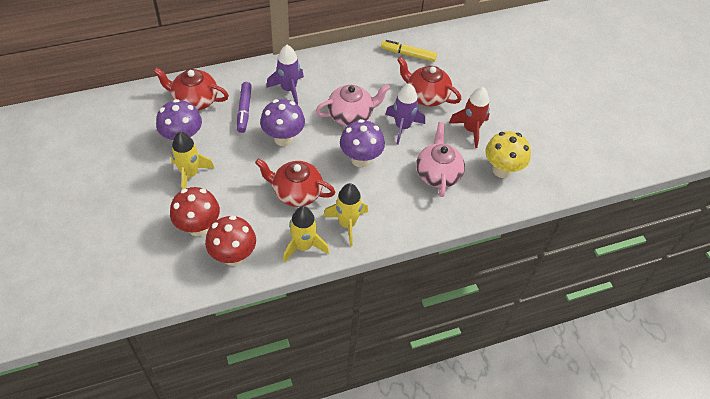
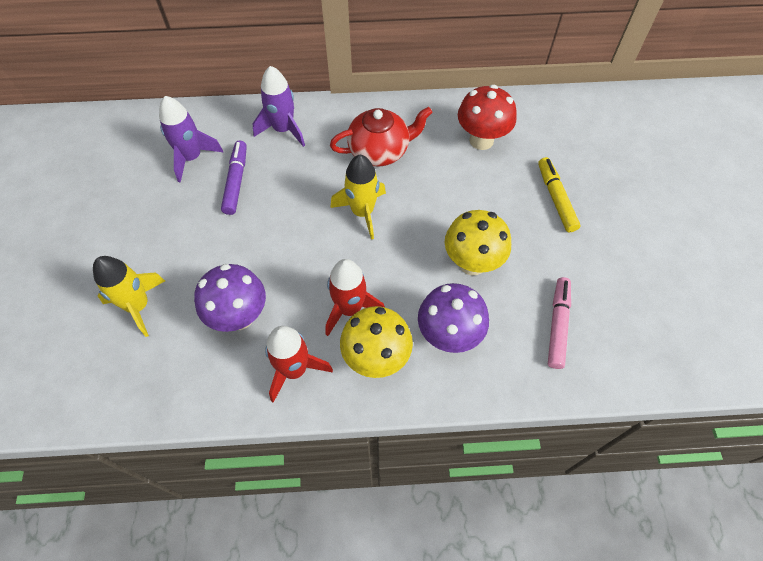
pink marker: none = 0 -> [548,277,571,369] = 1
pink teapot: [316,84,390,126] [416,122,465,197] = 2 -> none = 0
purple mushroom: [156,99,202,140] [260,99,305,146] [340,119,385,168] = 3 -> [194,264,266,332] [418,283,489,353] = 2
red mushroom: [170,187,220,236] [205,216,256,266] = 2 -> [458,85,517,150] = 1
red rocket: [449,87,490,148] = 1 -> [265,326,333,403] [326,259,385,336] = 2
red teapot: [153,68,229,110] [255,158,335,207] [397,57,462,106] = 3 -> [330,107,432,167] = 1
yellow mushroom: [485,131,531,178] = 1 -> [340,306,413,378] [445,210,511,275] = 2
yellow rocket: [171,132,214,189] [283,206,329,263] [323,183,368,246] = 3 -> [93,256,165,337] [330,155,386,240] = 2

